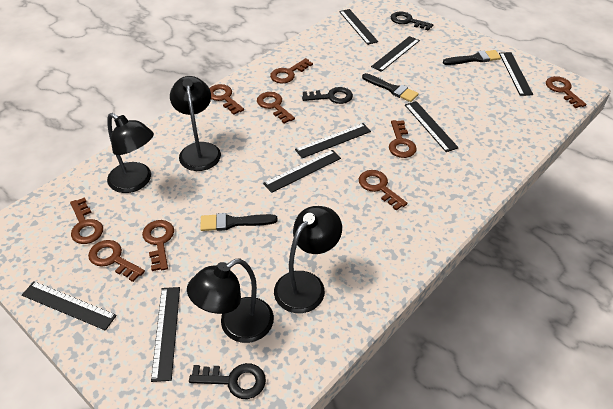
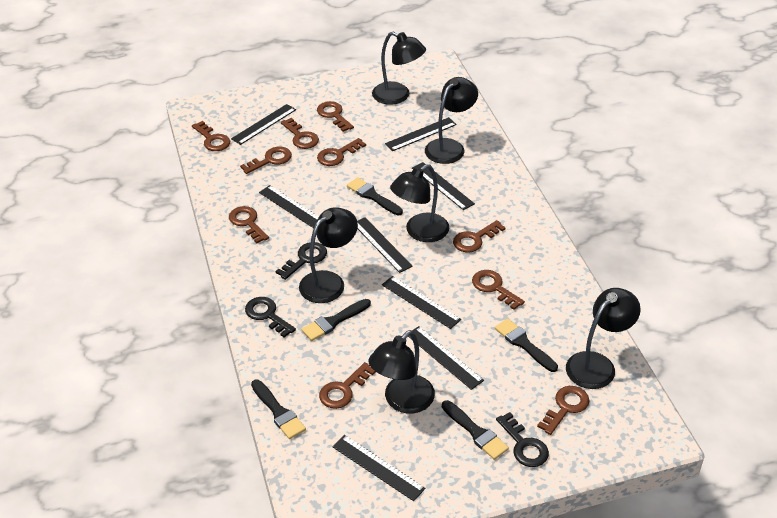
black brush: [200,213,278,231] [362,73,419,102] [443,50,501,65] = 3 -> [251,380,306,439] [301,299,371,341] [347,177,403,215] [442,400,509,460] [495,319,558,372] = 5
black lamp: [107,113,154,193] [170,76,221,171] [187,258,274,343] [274,206,342,313] = 4 -> [299,207,358,303] [368,330,435,414] [372,32,426,105] [390,164,449,242] [425,77,478,164] [566,288,641,389] = 6
brown key: [70,197,103,244] [88,240,145,282] [142,220,174,271] [209,84,244,115] [257,92,295,124] [270,58,313,84] [359,170,407,210] [389,120,417,158] [546,76,587,108] = 9 -> [192,121,230,151] [229,206,269,243] [240,147,292,174] [281,118,319,149] [317,101,354,132] [317,138,366,166] [319,362,376,409] [453,220,506,252] [472,270,525,310] [537,386,589,435] = 10

